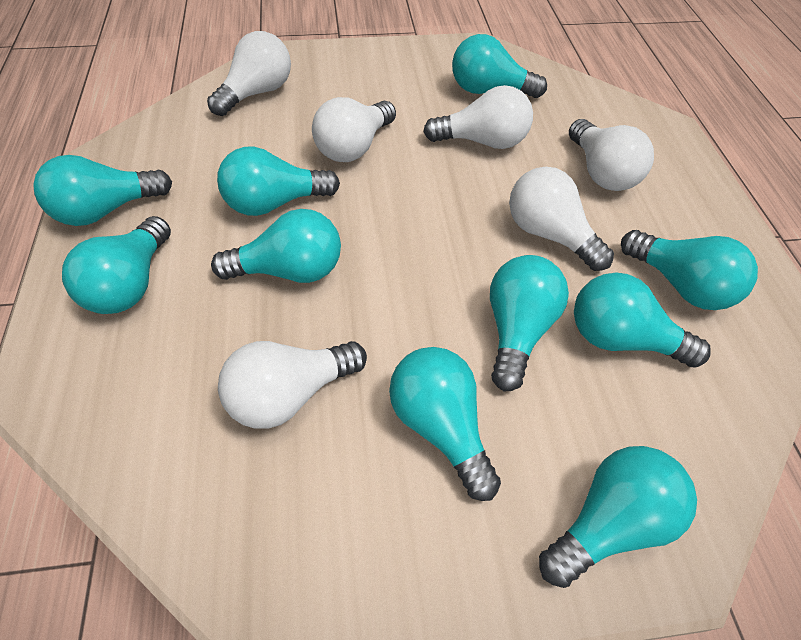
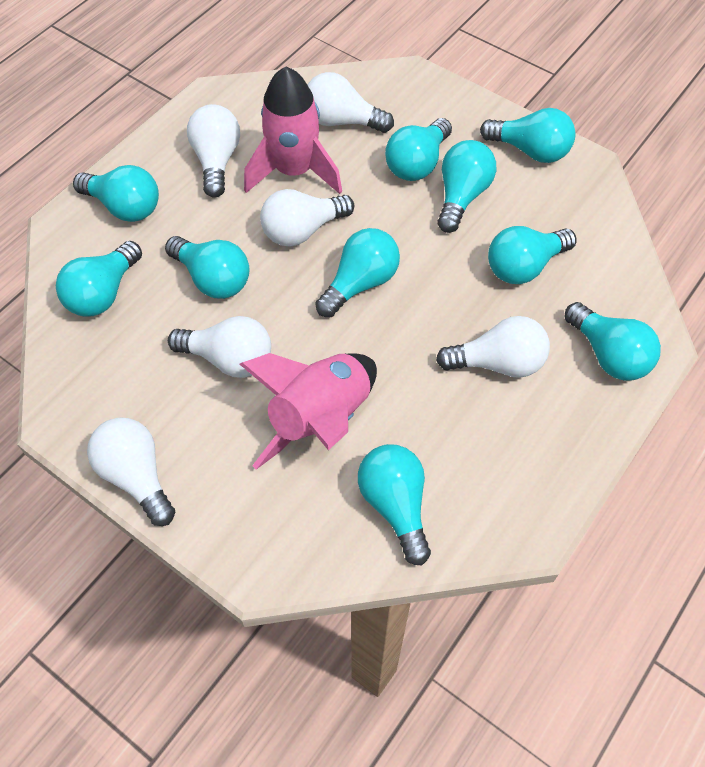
pink rocket: none = 0 -> [239,353,377,469] [244,67,342,194] = 2

